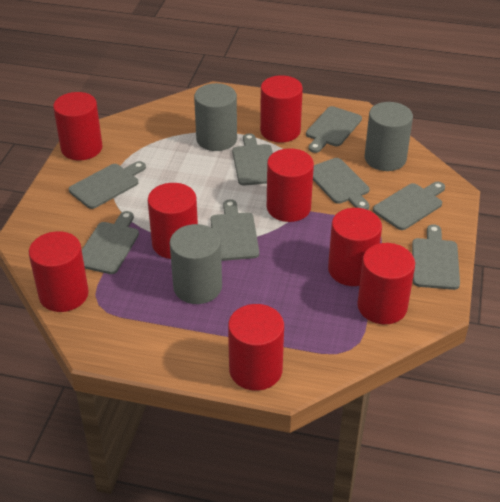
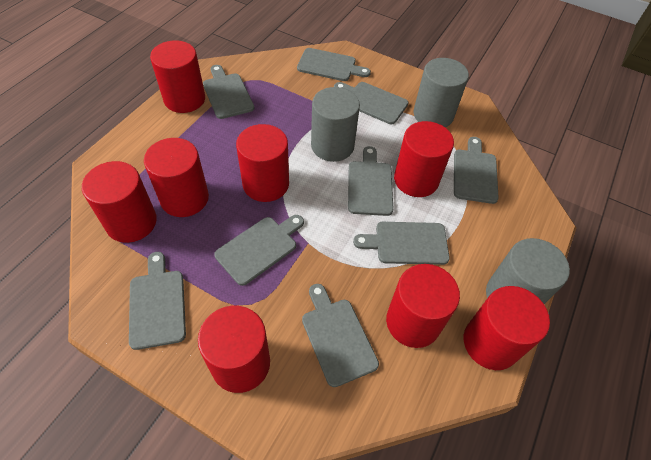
grey cutting board: [69,161,146,209] [82,211,139,274] [211,199,259,261] [232,133,273,186] [306,106,362,153] [313,158,369,210] [373,182,445,230] [412,224,460,290] = 8 -> [129,252,186,350] [203,65,255,119] [214,215,304,286] [297,48,371,81] [302,284,379,387] [334,82,408,124] [348,146,393,216] [353,222,450,265] [454,137,499,204] = 9

